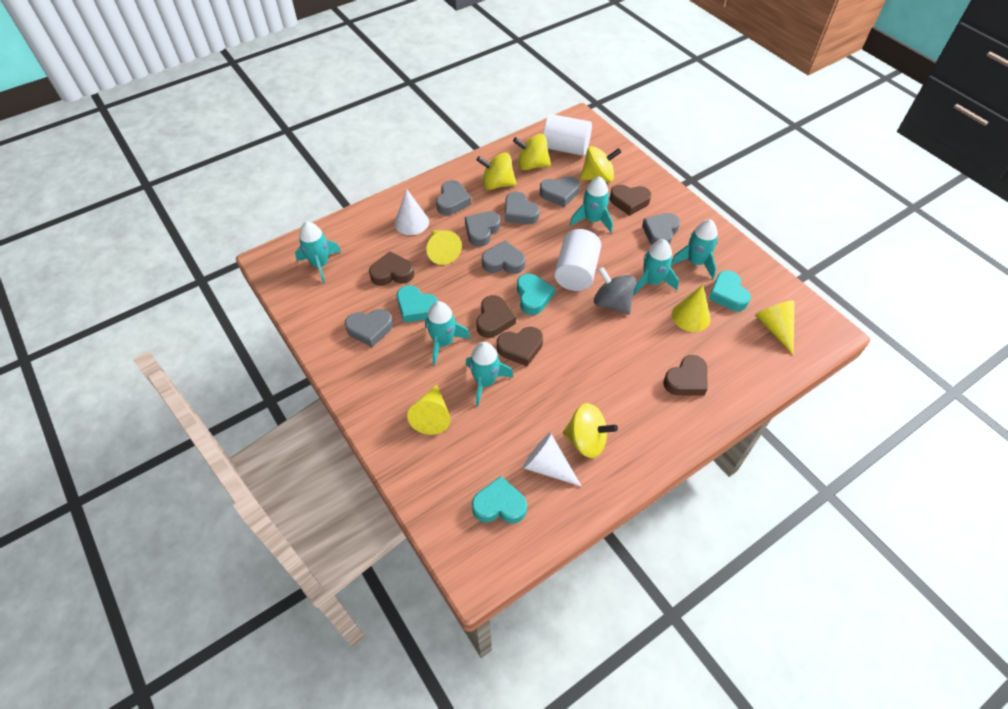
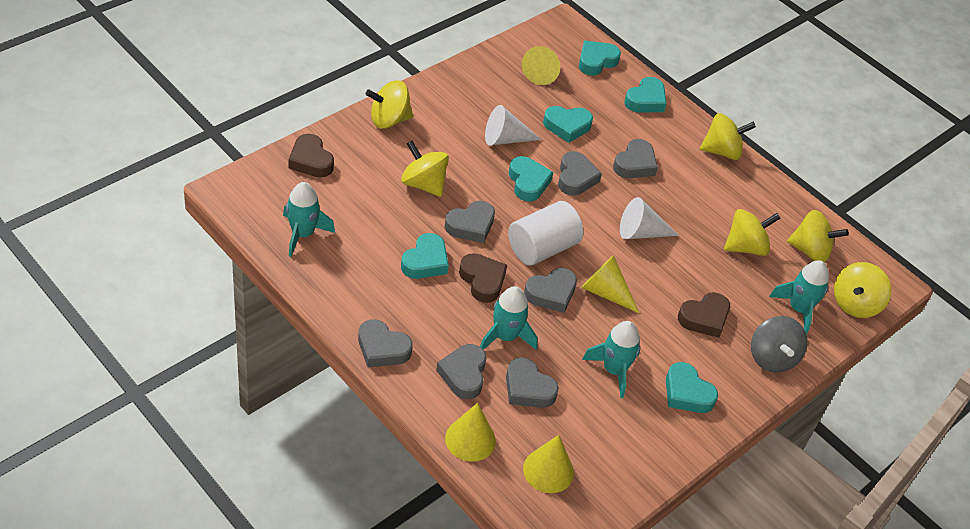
brown heart: [369,251,414,286] [477,295,516,338] [497,327,543,366] [610,185,652,216] [663,355,708,396] = 5 -> [289,134,334,177] [459,253,507,303] [678,292,730,338] = 3
turquoise heart: [397,285,438,323] [472,476,527,524] [517,274,555,315] [708,270,751,311] = 4 -> [401,233,449,279] [509,156,553,201] [543,106,593,143] [579,41,621,75] [624,77,667,113] [666,362,718,413] = 6
turquoise rocket: [295,221,341,284] [425,301,471,365] [465,342,513,406] [570,176,613,233] [633,239,679,295] [671,219,718,279] = 6 -> [283,182,335,257] [480,286,538,350] [582,321,641,398] [769,260,829,335] = 4
white cylinder: [543,114,592,156] [554,229,601,291] = 2 -> [508,201,583,266] = 1
yellow spinning top: [477,153,516,190] [513,134,551,170] [563,403,618,458] [580,146,621,182] = 4 -> [366,81,413,129] [401,141,449,197] [700,113,756,160] [724,209,780,256] [787,210,849,262] [834,262,891,318] = 6

